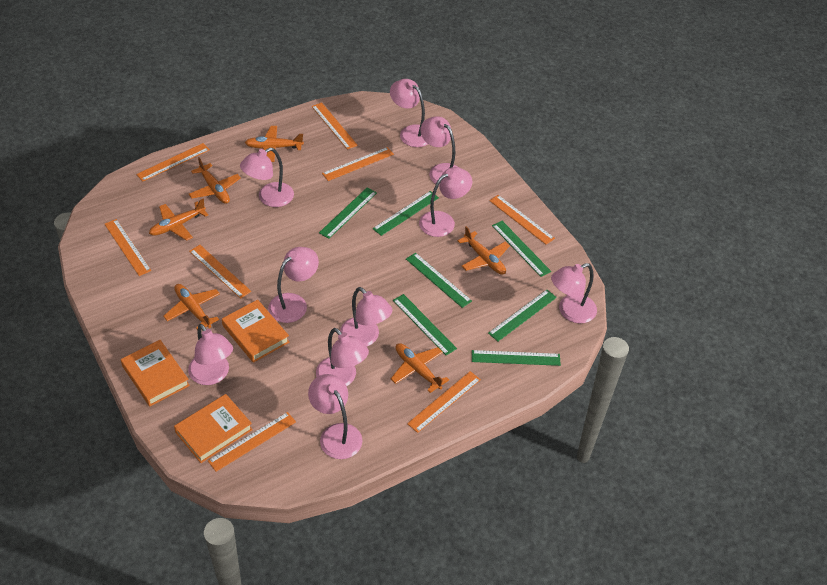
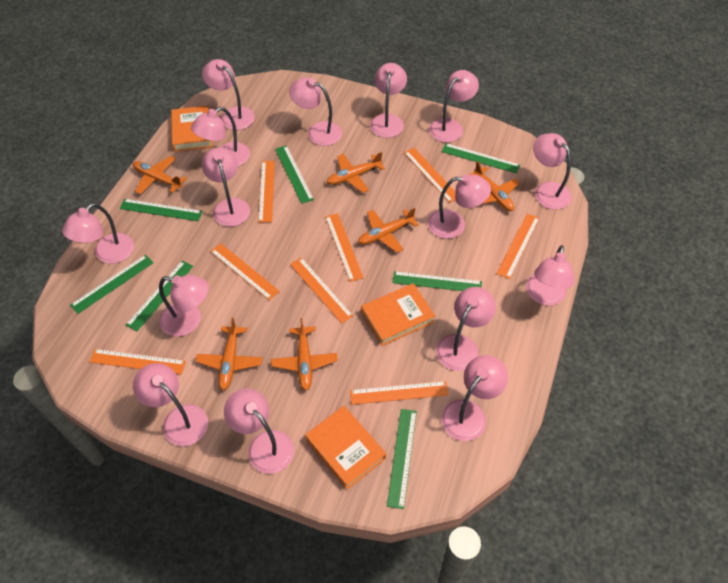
pink lamp: [188,324,233,385] [240,148,294,207] [268,247,319,323] [308,374,363,459] [316,328,369,386] [340,287,392,347] [390,79,428,147] [419,167,472,237] [420,116,458,184] [551,263,597,324] = 10 -> [62,203,134,264] [133,363,208,446] [159,275,209,337] [191,107,250,166] [201,148,250,227] [202,59,255,130] [224,388,294,474] [289,78,342,146] [370,63,407,138] [428,174,491,239] [429,70,479,142] [436,287,496,371] [441,355,508,441] [526,245,575,306] [533,133,572,210] = 15

